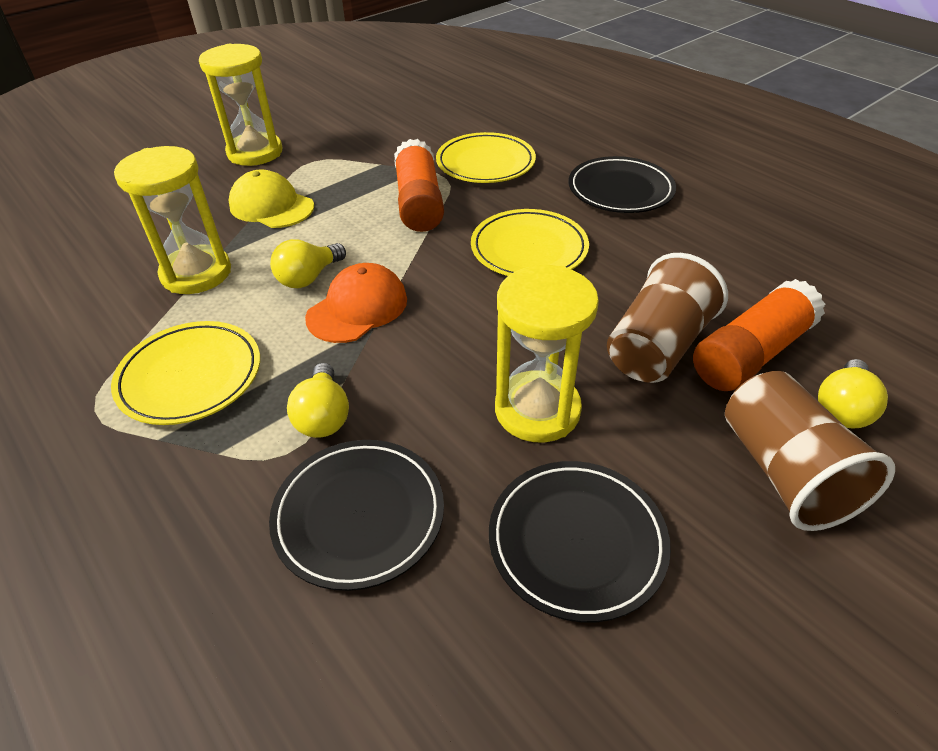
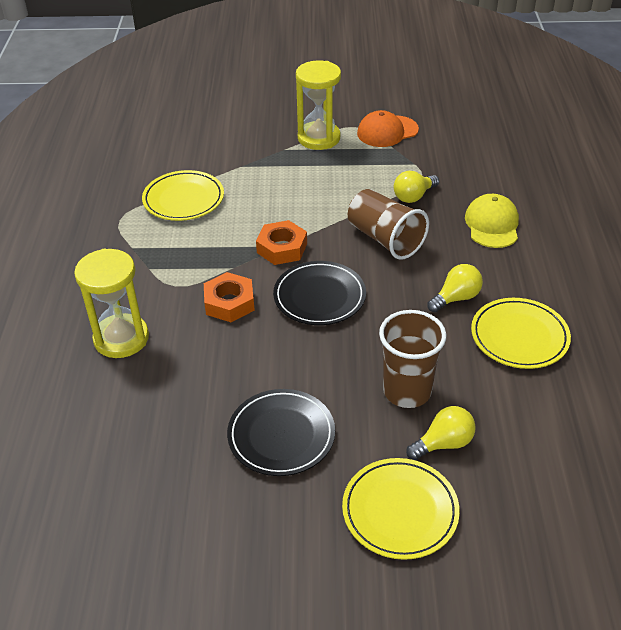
black plate: [269,440,444,591] [489,461,671,622] [569,156,676,213] = 3 -> [227,389,335,476] [273,261,366,325] = 2
orange glue stick: [394,139,444,232] [693,279,825,391] = 2 -> none = 0
orange nut: none = 0 -> [204,272,255,322] [256,220,307,265] = 2
yellow hourglass: [114,146,231,294] [199,44,282,166] [495,265,599,442] = 3 -> [74,249,149,358] [296,60,341,150] = 2

